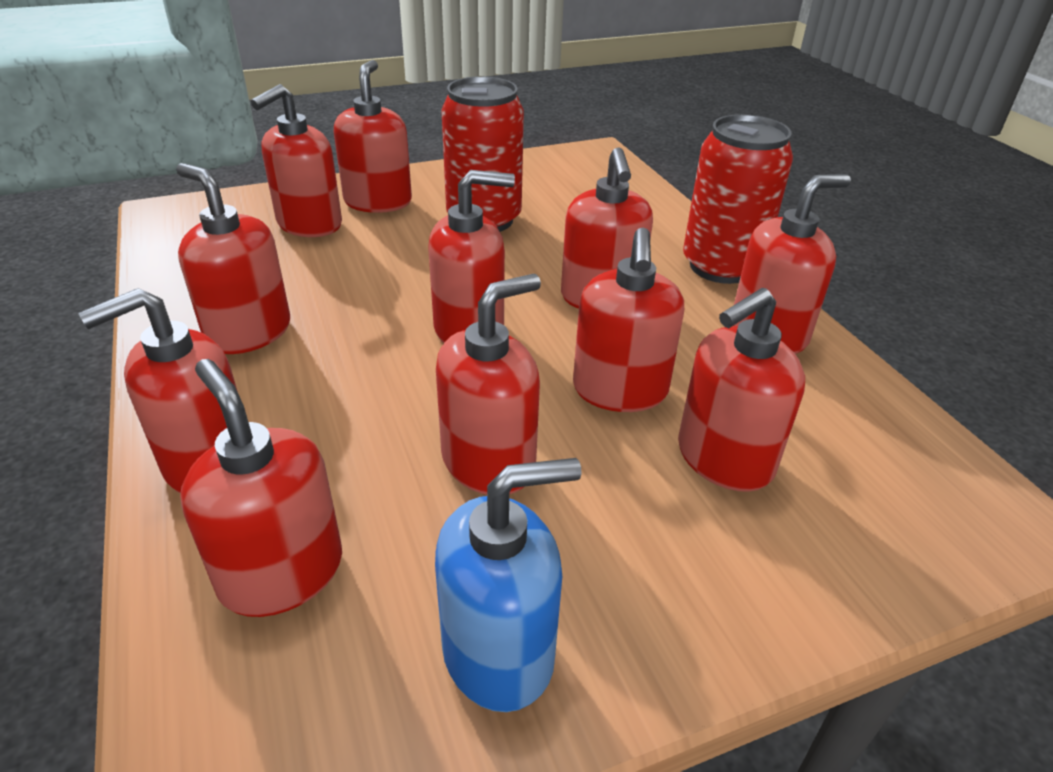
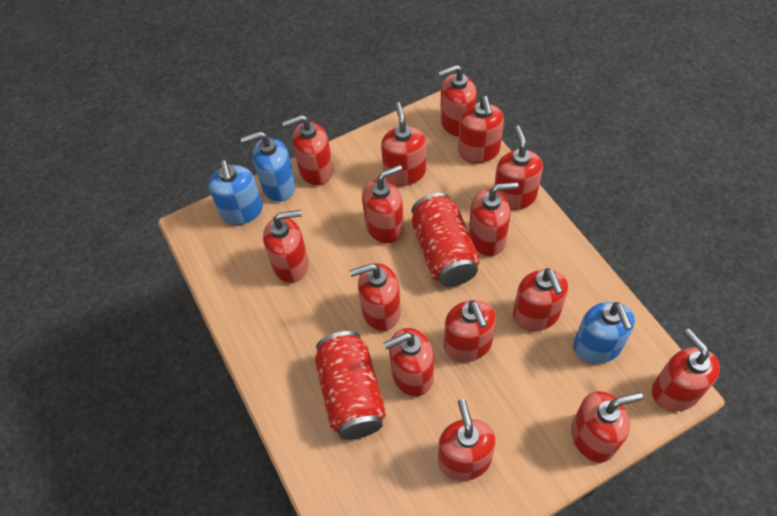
blue soap dispenser: [435,458,582,712] = 1 -> [208,160,263,225] [240,131,296,202] [573,302,635,364] = 3
red soap dispenser: [79,288,238,494] [176,163,290,354] [180,359,342,617] [251,84,342,237] [334,60,412,213] [429,170,515,343] [436,274,541,494] [561,147,653,309] [573,228,684,412] [678,288,805,492] [734,174,851,354] = 11 -> [263,210,309,283] [282,115,333,186] [349,263,401,331] [362,165,404,244] [381,102,426,186] [383,328,434,396] [438,65,477,137] [438,399,496,481] [444,300,496,362] [458,96,504,163] [469,182,518,256] [494,126,543,210] [513,268,568,331] [571,391,643,463] [652,329,720,411] = 15

